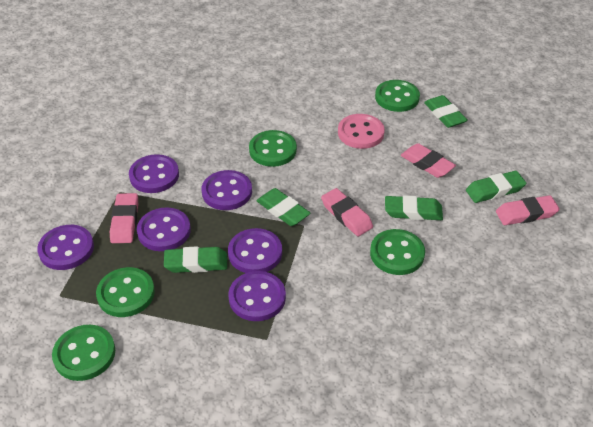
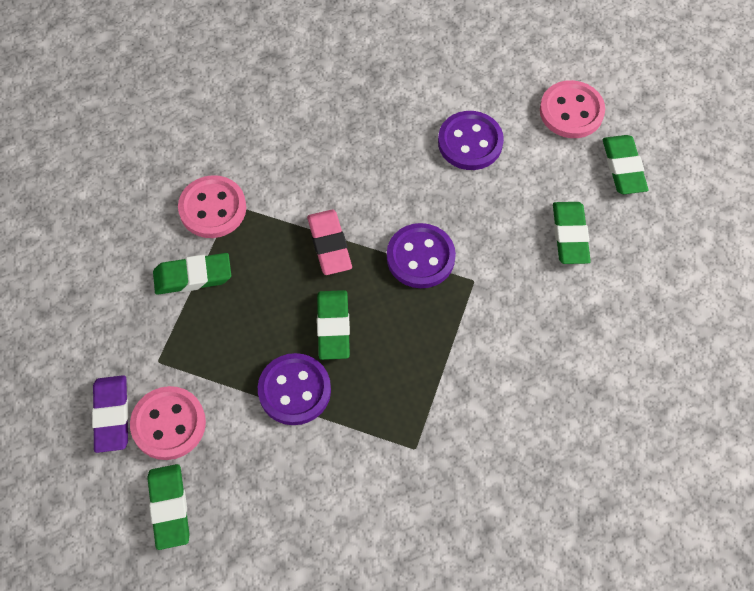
green button: [52,325,115,381] [96,267,155,317] [249,130,297,167] [370,229,425,275] [375,80,420,112] = 5 -> none = 0
pink button: [338,114,385,149] = 1 -> [130,386,206,460] [178,175,246,238] [540,80,605,138] = 3
pink eraser: [110,193,138,243] [321,188,373,236] [400,143,456,178] [496,195,560,225] = 4 -> [307,210,352,275] = 1
purple button: [37,225,94,270] [129,154,179,193] [137,208,191,251] [202,170,252,210] [228,228,282,273] [229,271,286,321] = 6 -> [258,353,331,425] [387,223,456,288] [438,111,504,170] = 3
purple eraser: none = 0 -> [92,375,129,453] = 1

